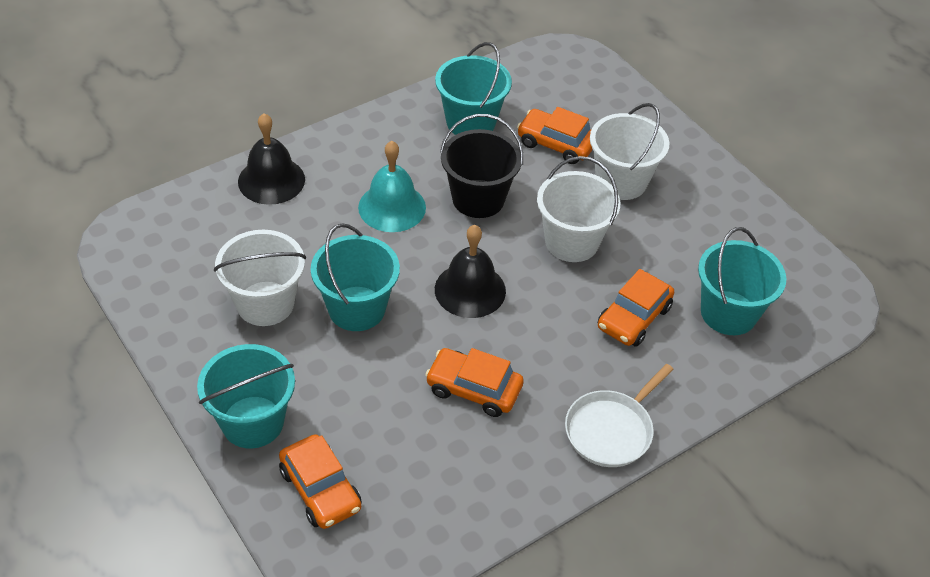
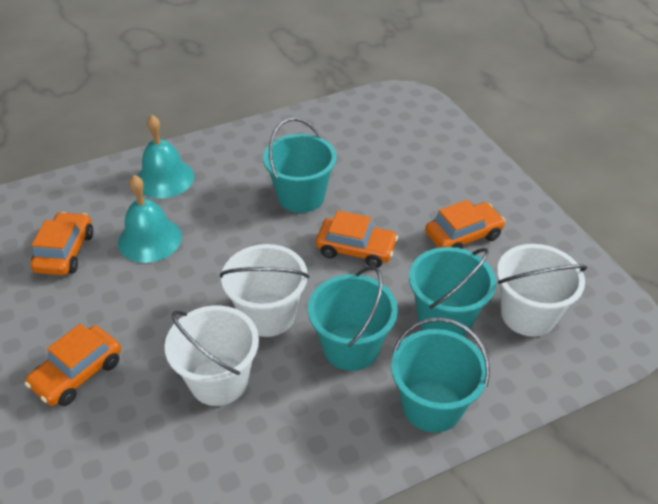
black bell: [238,113,305,205] [435,225,506,318] = 2 -> none = 0
black bucket: [440,114,523,218] = 1 -> none = 0
turquoise bell: [358,141,426,232] = 1 -> [118,175,182,263] [138,115,194,198] = 2
white pan: [565,364,673,467] = 1 -> none = 0

